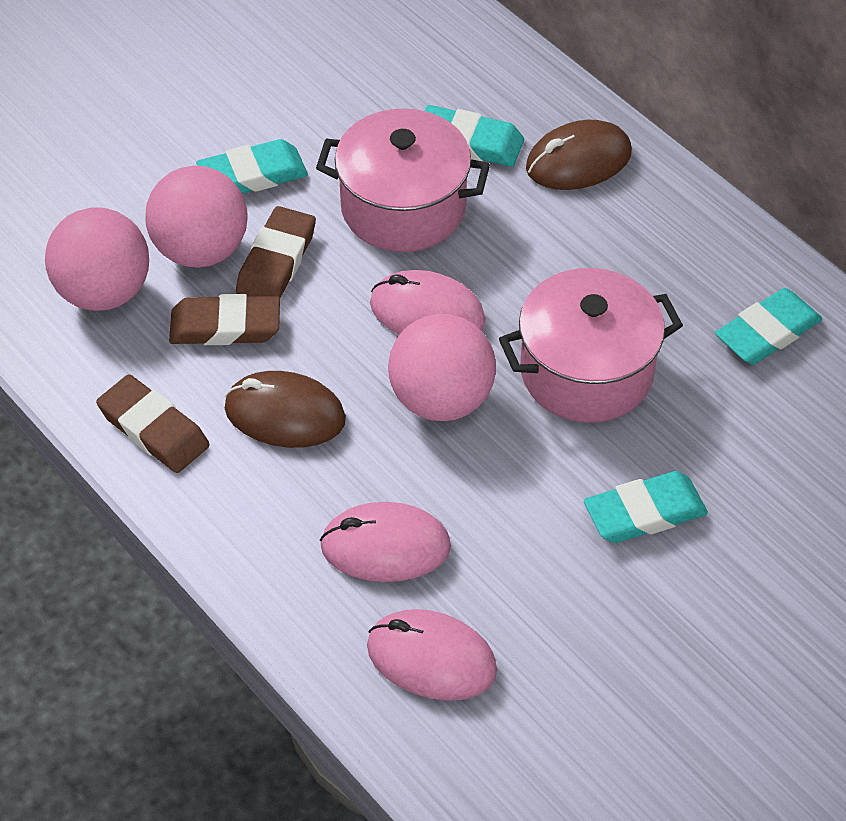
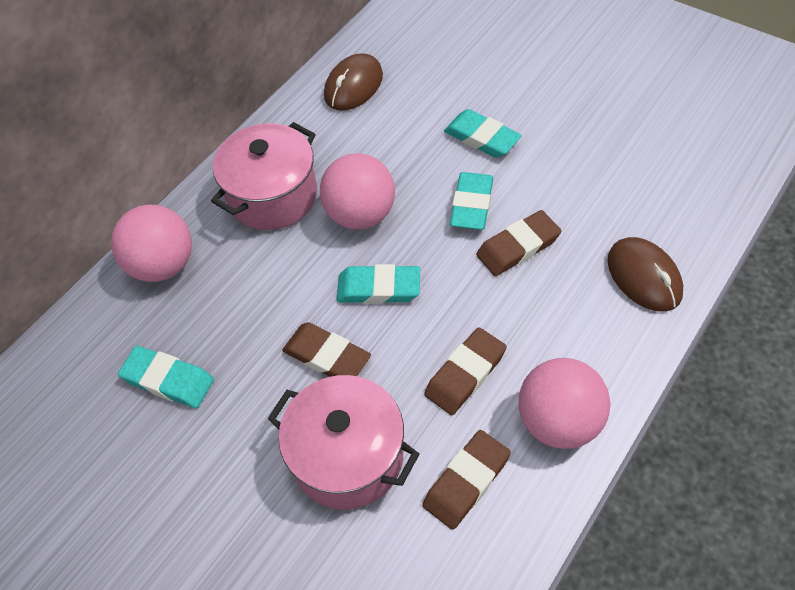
brown eraser: [96,374,210,473] [169,294,280,345] [236,206,316,298] = 3 -> [282,322,371,377] [422,430,511,530] [424,327,507,415] [476,210,561,276] = 4
pink mouse: [320,502,451,582] [367,609,497,701] [370,270,485,335] = 3 -> none = 0

